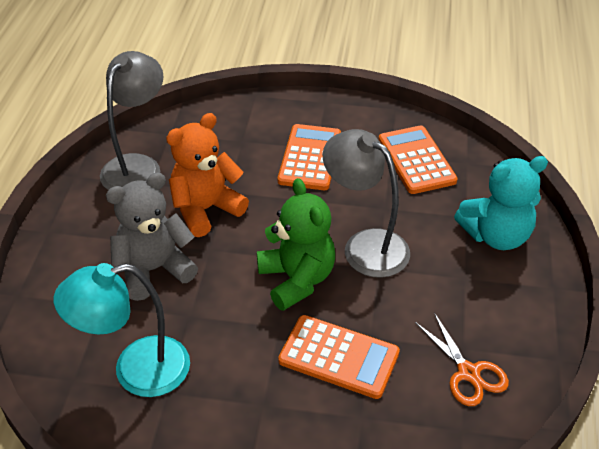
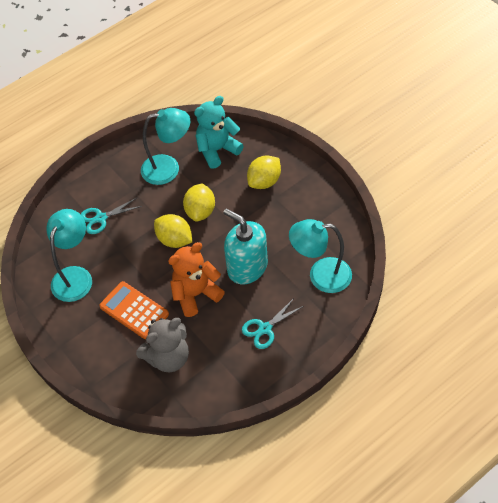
green teddy bear: [257,178,335,311] = 1 -> none = 0
grey lamp: [100,51,163,190] [323,129,410,278] = 2 -> none = 0
orange calculator: [278,124,341,190] [278,315,400,399] [378,125,458,194] = 3 -> [99,281,169,339] = 1
orange scissors: [415,313,509,406] = 1 -> none = 0
turquoise lamp: [54,263,190,397] = 1 -> [46,209,92,302] [141,108,190,185] [289,219,352,293] = 3
turquoise scissors: none = 0 -> [81,198,142,234] [242,297,303,349] = 2
turquoise soap dispenser: none = 0 -> [223,209,268,284] = 1
yellow lemon: none = 0 -> [154,214,192,248] [183,183,215,222] [247,156,281,189] = 3

